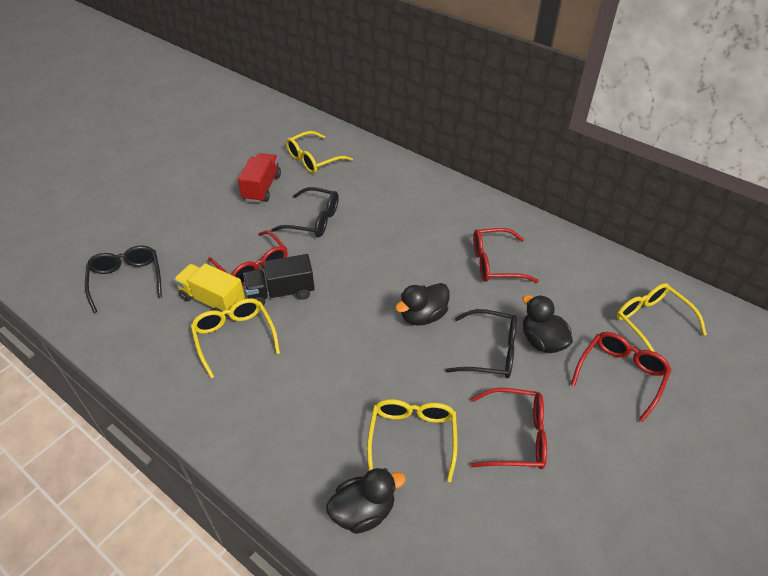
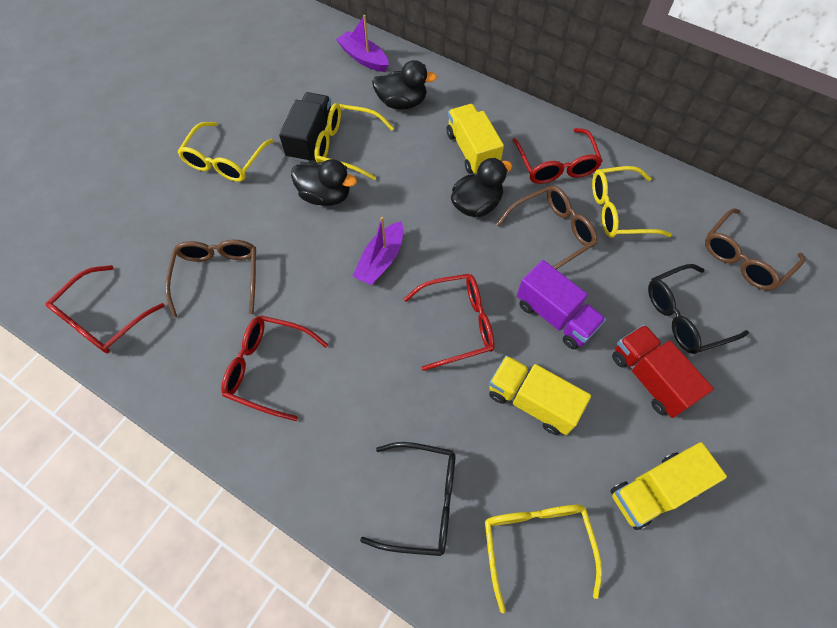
black glasses: [85,245,162,313] [271,187,339,237] [445,309,517,378] = 3 -> [360,442,456,556] [648,264,749,354] = 2
brown glasses: none = 0 -> [165,240,256,317] [496,186,597,269] [705,208,805,290] = 3
purple boat: none = 0 -> [336,15,389,72] [353,217,403,285] = 2
purple truck: none = 0 -> [517,260,606,349] = 1
yellow truck: [174,263,245,316] = 1 -> [446,104,504,174] [489,355,591,435] [610,442,727,530] = 3

